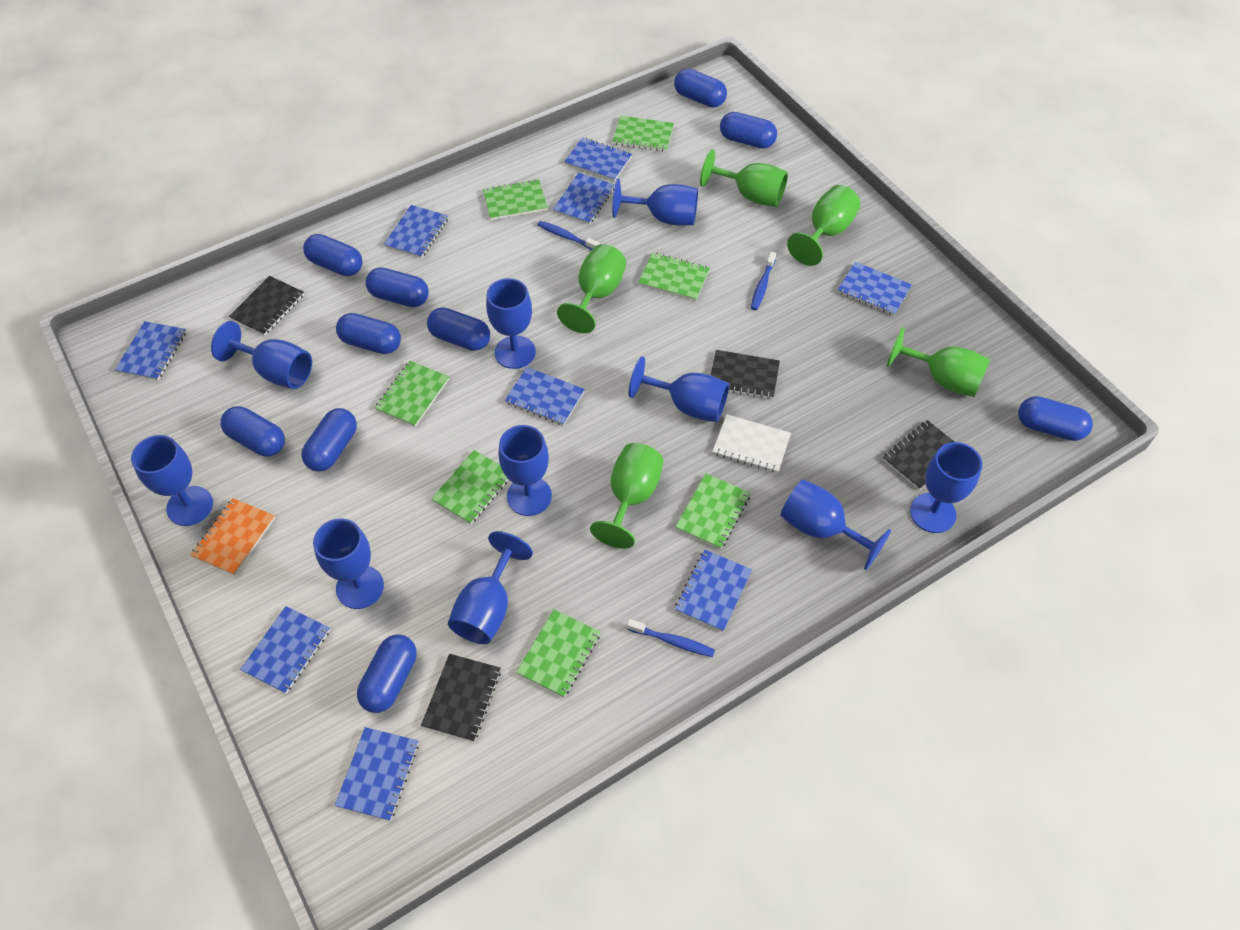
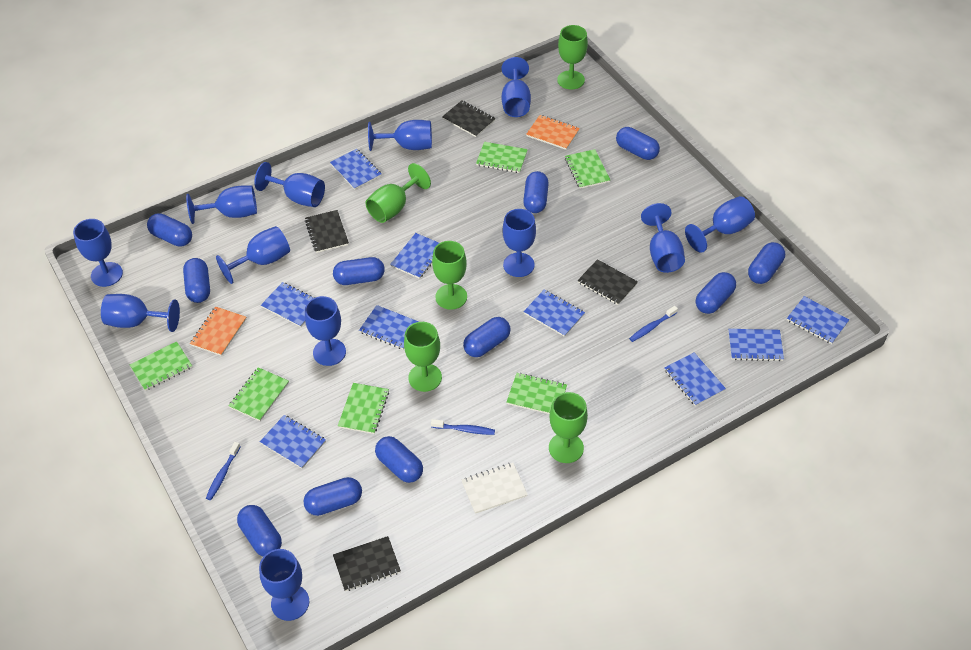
blue capsule: [221,406,285,457] [301,408,357,472] [303,234,363,276] [336,313,401,354] [357,634,417,713] [366,268,429,307] [427,308,490,351] [674,69,727,108] [720,112,777,149] [1018,396,1093,441] = 10 -> [147,213,192,247] [183,258,210,303] [237,505,282,557] [304,477,362,516] [333,257,385,285] [375,436,423,483] [463,317,511,357] [523,171,549,213] [616,127,660,160] [696,272,736,314] [748,242,785,284] = 11
blue goblet: [131,435,213,526] [211,321,312,389] [313,518,384,609] [448,531,533,644] [486,278,536,369] [499,425,552,516] [612,179,698,226] [629,356,729,422] [780,479,891,570] [910,442,982,533] = 10 -> [73,219,123,287] [101,294,180,332] [186,185,257,224] [216,226,290,284] [254,162,325,207] [259,549,309,621] [305,296,346,366] [368,120,432,151] [502,57,531,117] [502,209,536,277] [641,203,685,273] [685,196,755,253] = 12
green notebook: [375,361,449,427] [431,450,509,524] [483,179,548,220] [516,609,600,697] [612,116,674,152] [638,252,710,301] [675,474,751,549] = 7 -> [130,341,193,391] [228,367,289,421] [338,383,389,434] [476,142,528,173] [506,373,567,414] [565,149,610,189] = 6
orange notebook: [191,498,275,575] = 1 -> [190,307,246,356] [526,115,580,150] = 2

